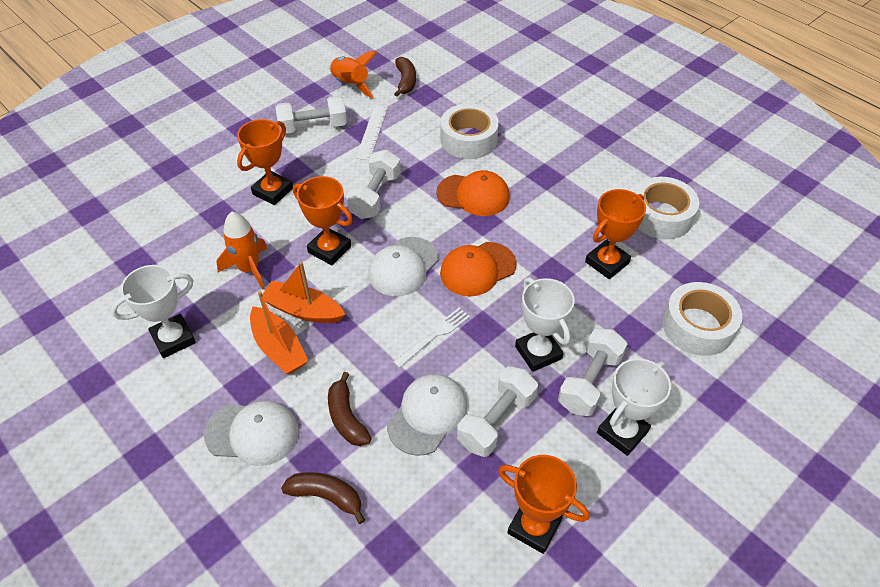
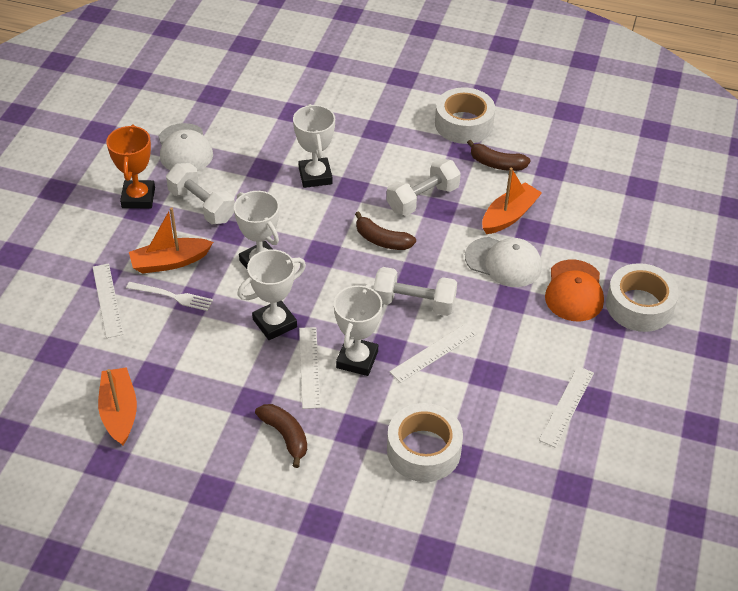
orange boat: [250,291,308,374] [262,262,345,323] = 2 -> [98,367,137,446] [129,207,213,274] [482,168,542,234] = 3
orange cap: [436,170,510,216] [440,242,517,296] = 2 -> [545,260,604,321] = 1
orange rocket: [216,212,268,290] [329,51,377,98] = 2 -> none = 0
orange trophy: [237,119,293,205] [293,176,353,265] [498,455,589,554] [585,189,646,279] = 4 -> [106,125,155,208] = 1
white cap: [204,401,299,466] [368,237,439,296] [387,374,468,456] = 3 -> [159,123,213,171] [465,237,542,287] = 2
white dumbbell: [276,96,347,133] [346,150,401,219] [457,366,538,457] [558,328,627,416] = 4 -> [166,163,235,224] [373,267,457,316] [387,158,461,216] = 3
white ruler: [356,105,388,160] = 1 -> [93,264,124,338] [299,327,321,409] [389,324,477,383] [539,366,594,448] = 4
white trophy: [111,265,196,358] [515,277,575,372] [597,358,671,456] = 3 -> [234,191,279,269] [237,250,306,340] [293,104,335,188] [334,284,383,376] = 4

